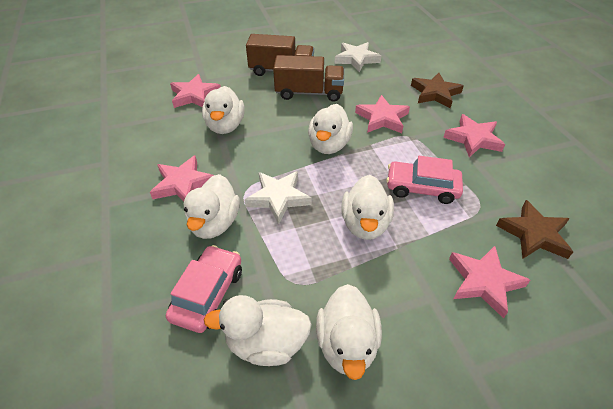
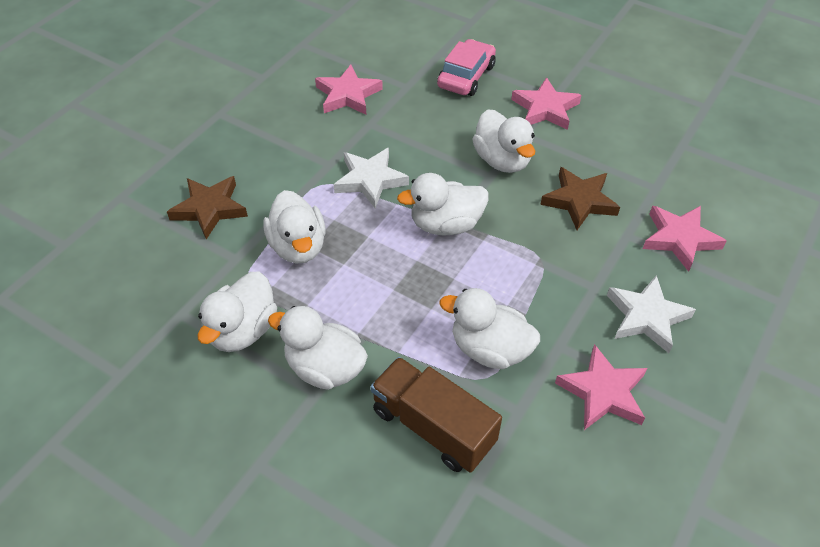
brown truck: [246,34,314,76] [273,55,344,102] = 2 -> [371,357,502,473] = 1
pink car: [166,245,242,333] [386,156,463,204] = 2 -> [437,39,496,96] = 1
pink star: [150,155,214,202] [170,74,221,108] [355,95,410,133] [443,114,505,157] [449,246,530,319] = 5 -> [315,65,383,115] [511,77,581,130] [555,344,647,430] [643,206,726,272] = 4

